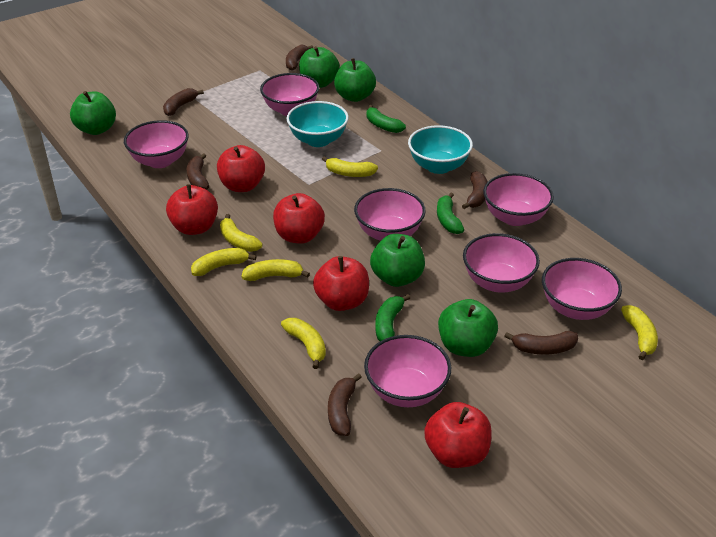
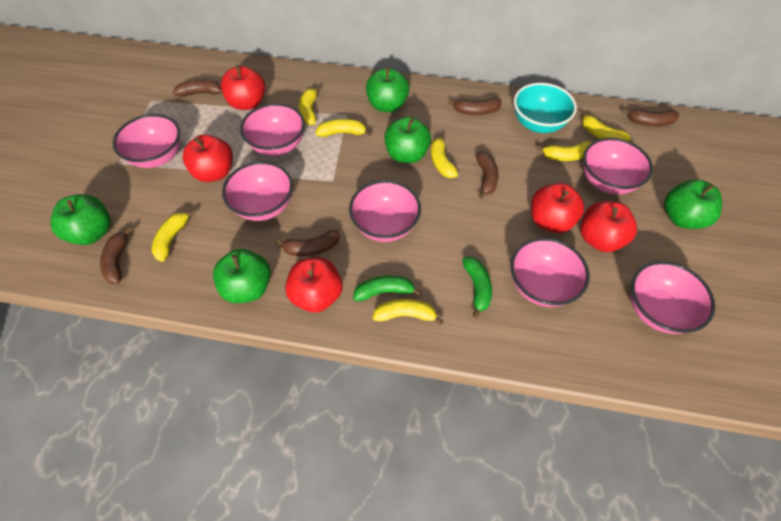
green banana: [367,105,406,133] [375,294,410,341] [437,193,464,234] = 3 -> [353,276,422,301] [462,257,492,318] = 2
turquoise bowl: [286,101,349,147] [408,125,473,174] = 2 -> [514,83,577,133] = 1
yellow banana: [191,248,256,276] [220,214,262,252] [241,259,310,281] [281,318,326,369] [322,156,378,177] [621,305,658,360] = 6 -> [152,210,195,262] [299,86,321,125] [315,119,372,137] [372,299,443,325] [431,134,458,178] [537,141,592,161] [581,111,631,141] = 7

